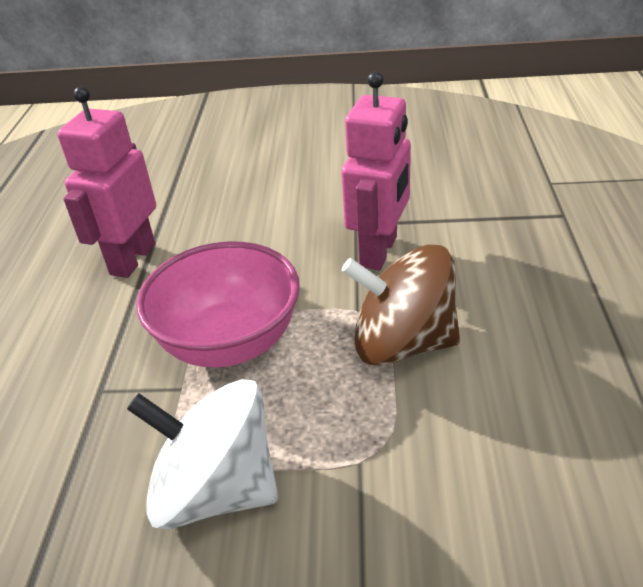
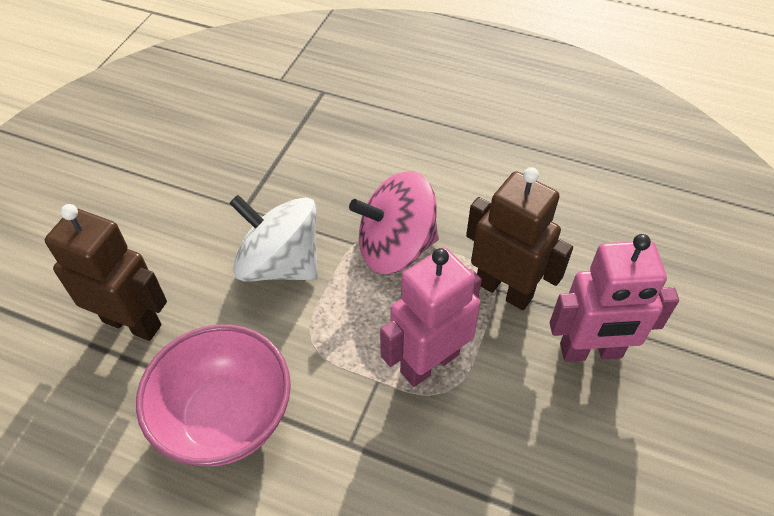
brown robot: none = 0 -> [45,204,167,341] [466,167,573,310] = 2
brown spinning top: [342,245,460,366] = 1 -> none = 0
pink spinning top: none = 0 -> [349,171,439,274] = 1

